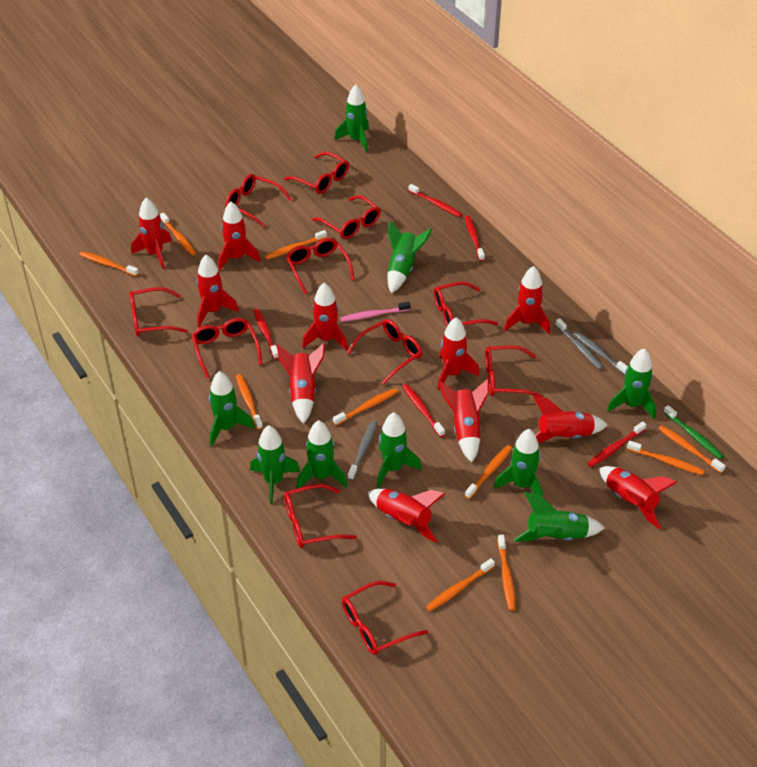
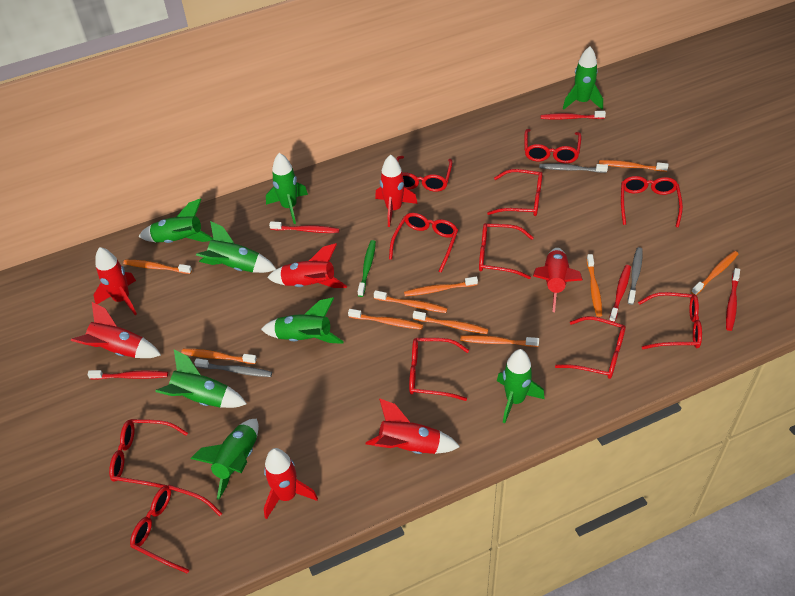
green rocket: [209,371,255,446] [250,425,300,504] [296,420,347,489] [334,84,369,152] [377,412,422,488] [388,220,432,293] [494,429,543,497] [514,492,604,542] [607,348,656,420] = 9 -> [138,198,213,243] [155,350,247,408] [190,419,259,500] [196,221,276,273] [261,297,344,344] [266,153,308,224] [497,349,545,423] [563,47,603,110] = 8
pink toothbrush: [340,302,411,322] = 1 -> none = 0
red rocket: [131,197,172,269] [196,255,239,327] [218,201,261,271] [277,343,325,424] [302,283,348,351] [368,489,445,543] [437,317,479,391] [440,379,489,463] [504,266,550,334] [533,396,608,443] [599,466,677,529] = 11 -> [71,302,161,358] [94,247,137,315] [264,448,318,519] [267,243,347,288] [366,398,460,454] [375,154,418,227] [533,248,583,312] = 7

